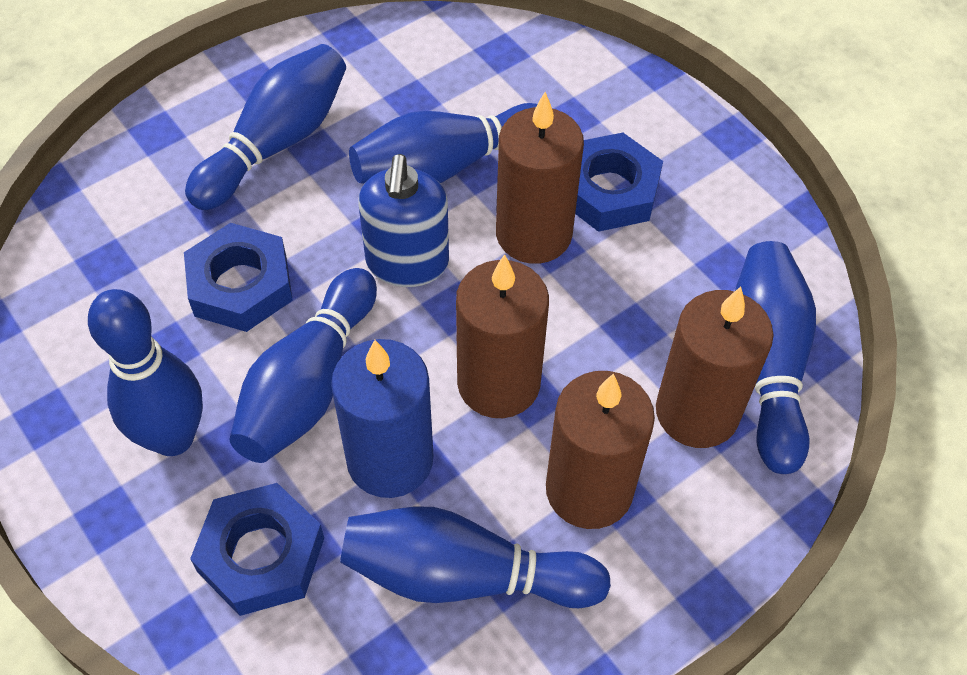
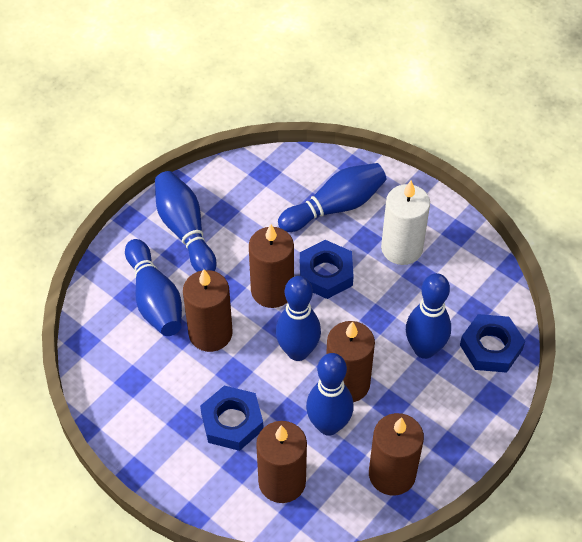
blue candle: [331,339,433,498] = 1 -> none = 0
blue soap dispenser: [358,154,449,287] = 1 -> none = 0
brown candle: [456,254,549,418] [496,92,584,264] [546,371,655,529] [656,287,774,448] = 4 -> [183,269,233,352] [249,224,294,308] [256,421,307,503] [326,321,375,402] [369,413,424,496] = 5
white candle: none = 0 -> [381,181,430,265] = 1

